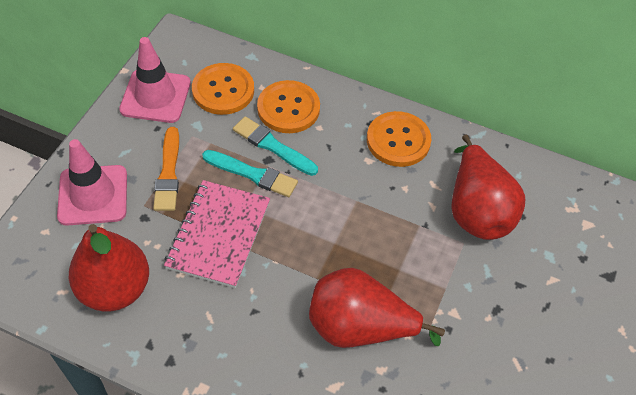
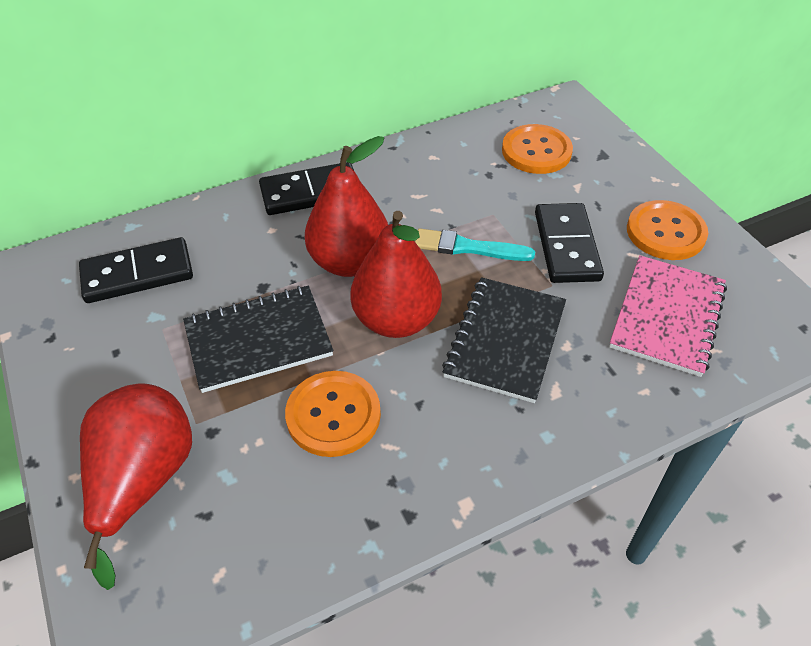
black domino: none = 0 -> [79,237,193,303] [259,162,354,215] [535,203,604,283] = 3
black notebook: none = 0 -> [183,286,333,393] [442,277,566,403] = 2
orange brush: [153,127,179,211] = 1 -> none = 0
pink traffic cone: [57,139,127,226] [119,37,191,123] = 2 -> none = 0
turquoise brush: [202,150,298,197] [233,116,318,176] = 2 -> [415,228,535,261] = 1

